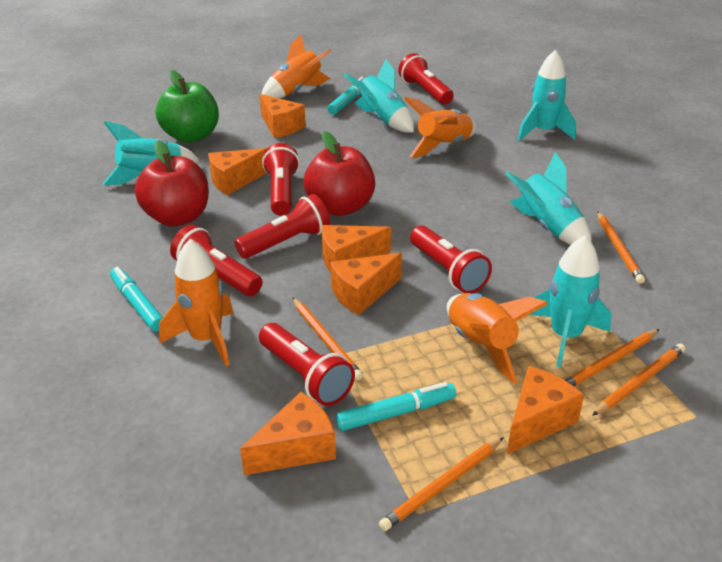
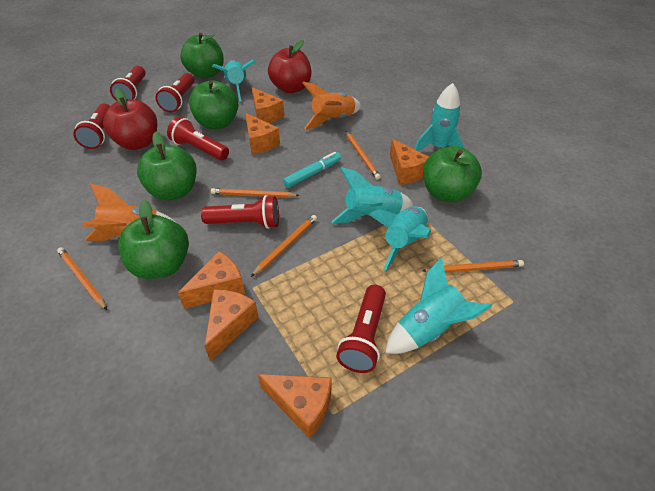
green apple: [156,70,219,143] = 1 -> [118,200,189,279] [137,132,196,200] [180,33,224,78] [189,80,238,129] [423,146,482,202] = 5
orange rocket: [159,239,233,366] [262,35,331,98] [404,97,477,158] [447,293,548,384] = 4 -> [81,184,175,241] [302,82,361,129] = 2
turquoise marker: [110,267,163,332] [328,77,365,115] [336,382,456,431] = 3 -> [283,152,341,188] = 1

